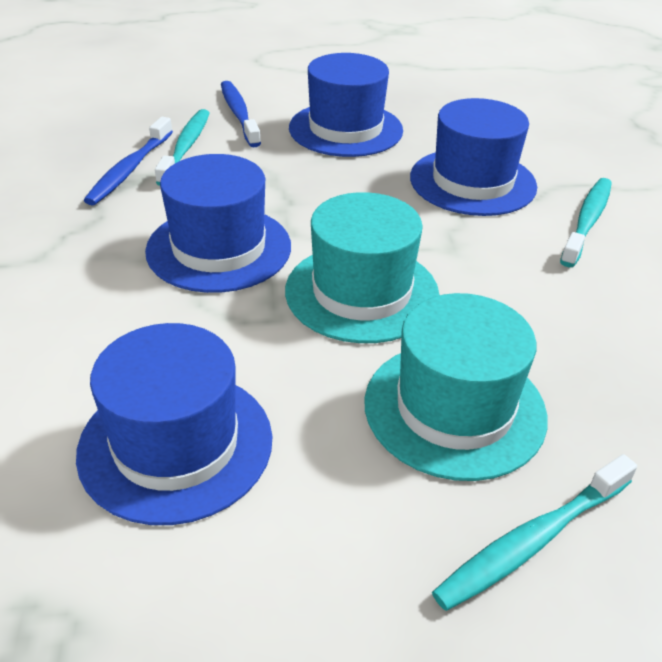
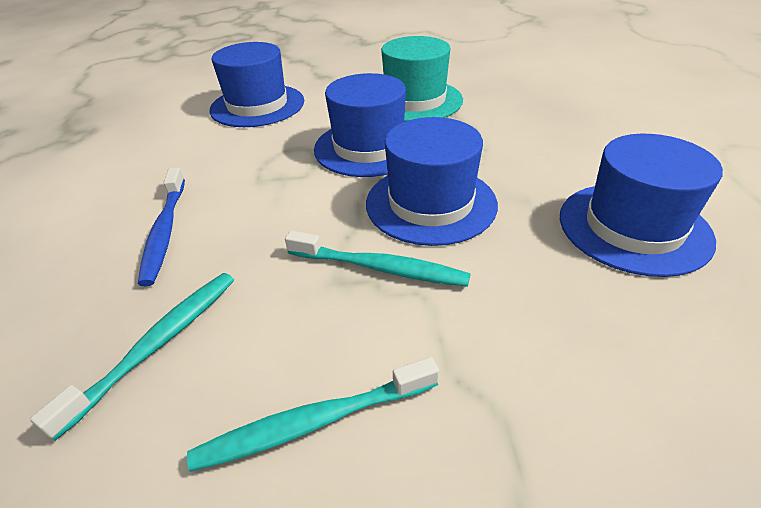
blue toothbrush: [84,117,173,206] [221,81,261,148] = 2 -> [138,167,185,286] = 1
turquoise hat: [285,192,440,343] [365,293,548,481] = 2 -> [381,36,463,122] = 1

